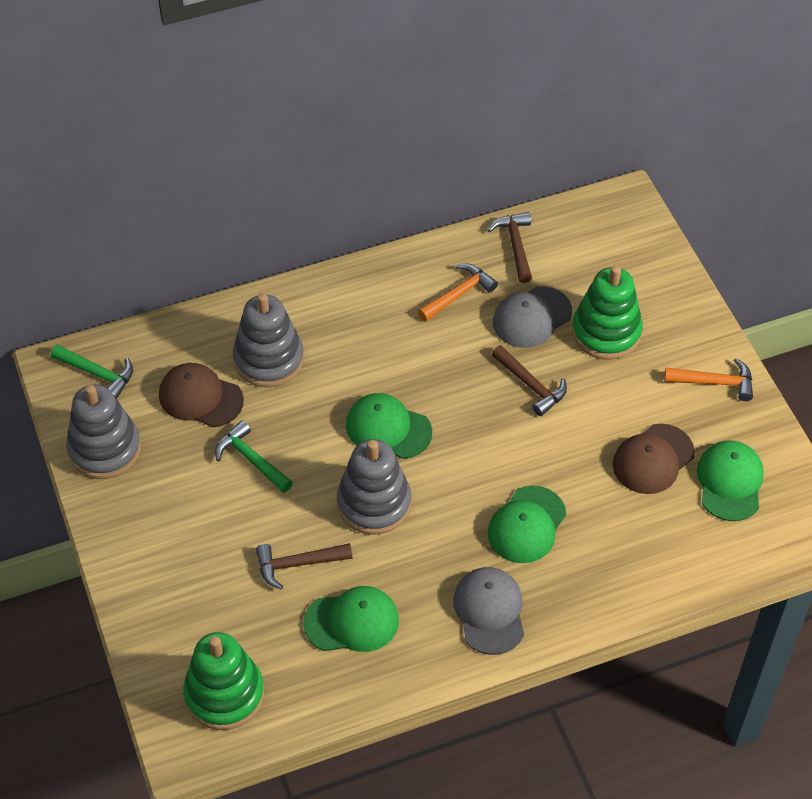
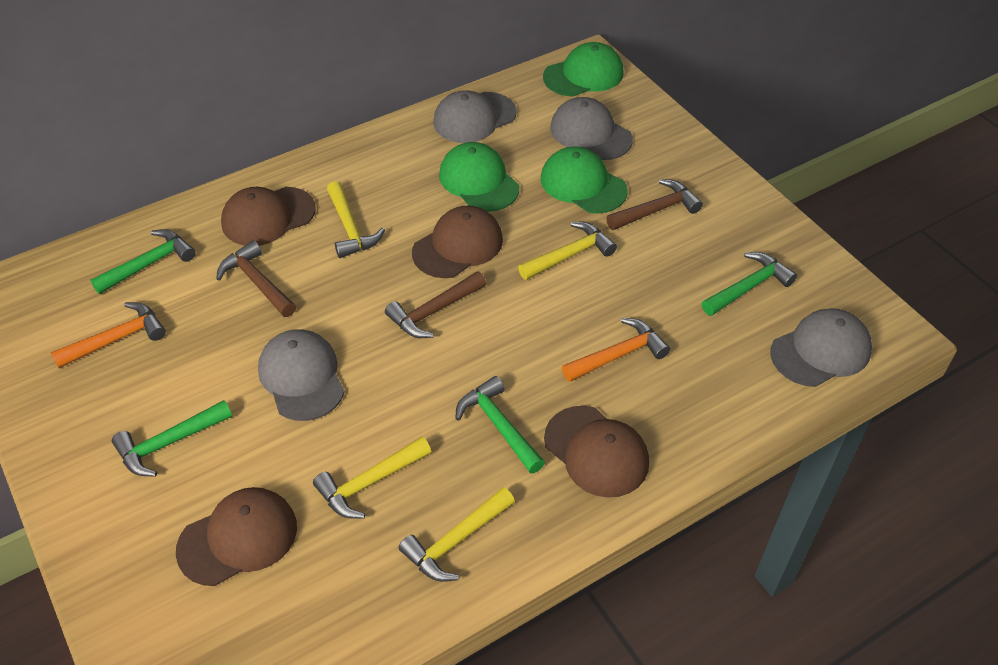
brown cap: [159,363,244,427] [613,424,695,494] = 2 -> [176,487,297,586] [221,187,316,246] [412,206,503,278] [544,406,649,498] = 4
green cap: [303,586,399,652] [346,393,432,459] [487,486,566,563] [697,440,764,521] = 4 -> [439,142,519,212] [541,146,628,214] [543,42,624,97] = 3
green hammer: [51,344,133,399] [215,421,293,493] = 2 -> [90,229,196,294] [112,400,232,477] [455,376,545,474] [702,252,797,316] = 4
green stacking toy: [183,632,264,730] [572,265,643,360] = 2 -> none = 0
grey cap: [453,567,524,655] [493,286,572,348] = 2 -> [258,329,344,421] [433,90,517,143] [550,97,633,160] [771,308,872,387] = 4
grey stacking toy: [66,384,141,479] [233,293,304,387] [337,439,411,535] = 3 -> none = 0
yellow hammer: none = 0 -> [313,437,431,519] [327,181,385,258] [398,487,515,582] [518,222,617,280] = 4

